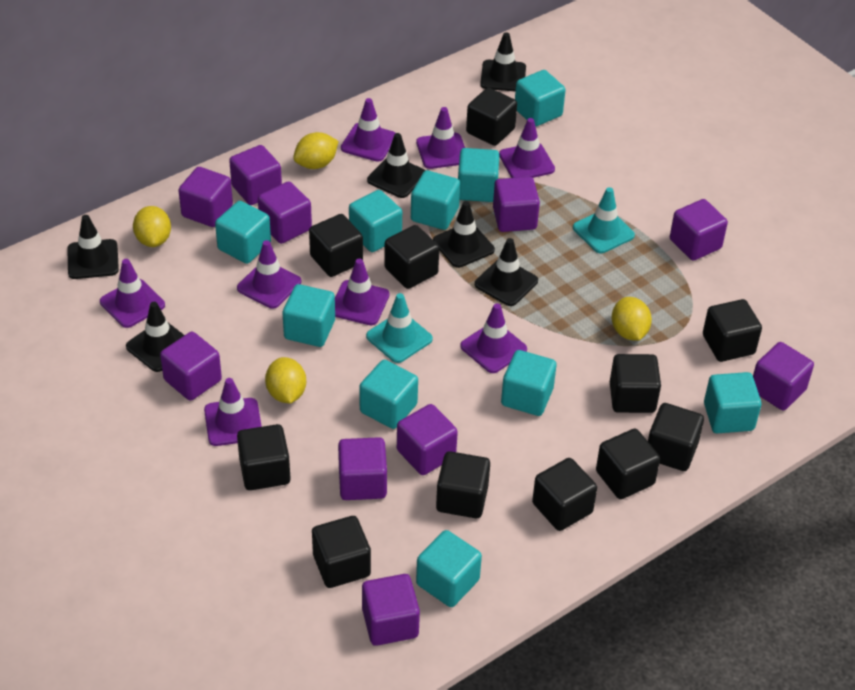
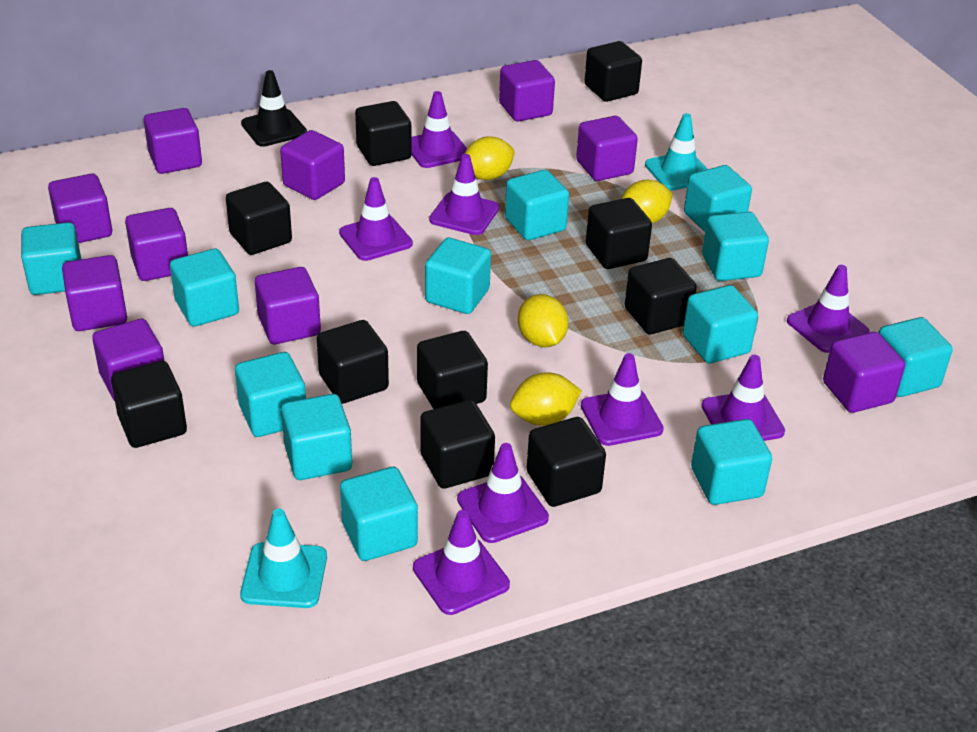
black cube: [237,424,291,490] [309,214,363,277] [312,516,371,588] [384,225,439,289] [436,451,490,518] [466,88,517,146] [532,458,597,531] [596,429,660,499] [610,354,661,413] [648,403,704,471] [703,299,762,362] = 11 -> [111,361,187,448] [226,182,292,255] [317,320,389,404] [355,101,412,166] [417,331,488,409] [420,400,495,489] [527,417,606,507] [584,41,642,102] [586,198,652,269] [625,258,697,334] = 10
black traffic cone: [67,215,119,279] [126,302,184,372] [367,133,426,198] [433,201,495,268] [475,238,538,306] [480,32,526,91] = 6 -> [241,70,307,147] = 1
turquoise cube: [215,201,271,264] [283,284,335,347] [349,190,402,252] [359,360,418,429] [411,170,460,230] [416,530,482,607] [458,148,499,202] [501,350,556,416] [515,70,566,127] [704,372,762,433] = 10 -> [21,222,81,295] [170,249,239,327] [235,352,306,437] [281,394,352,480] [340,467,418,561] [425,238,491,314] [505,170,569,240] [683,285,758,363] [684,165,752,232] [691,419,772,505] [702,212,769,281] [878,317,953,397] = 12

